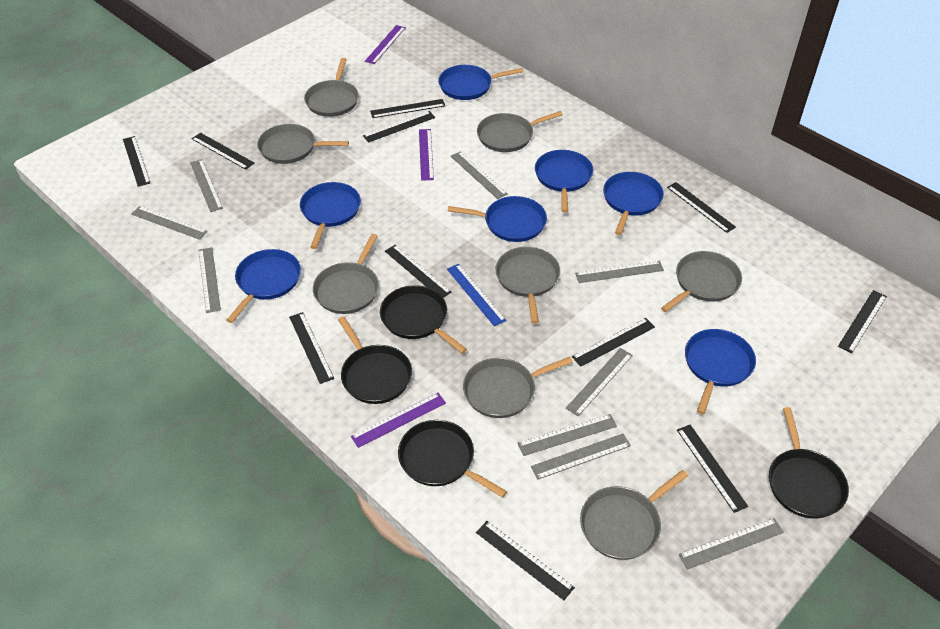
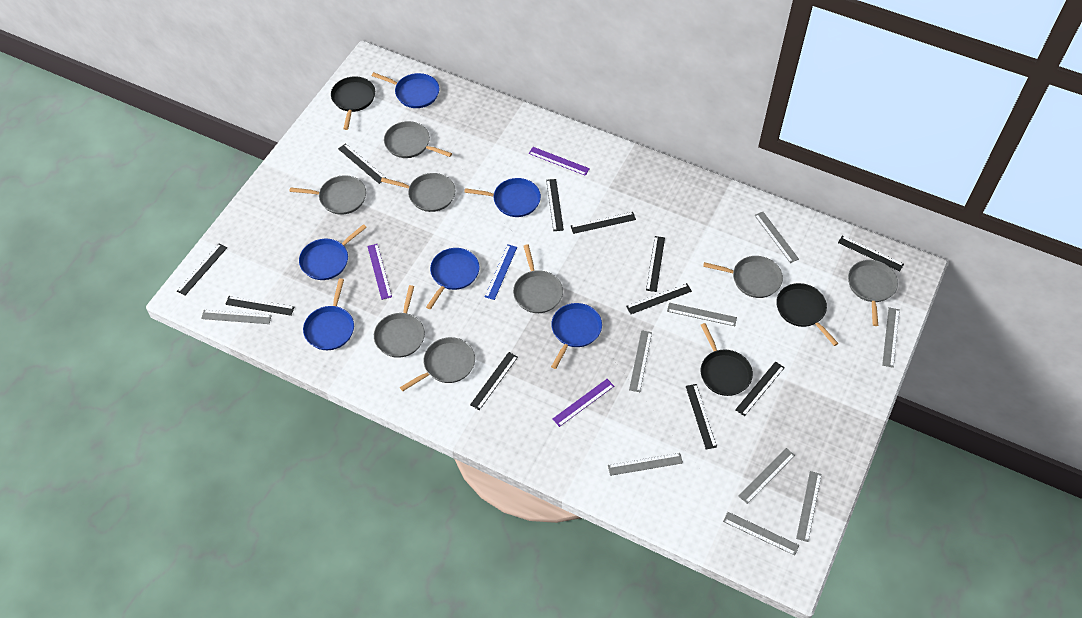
black pan: [338,317,412,404] [380,285,467,353] [398,420,507,498] [769,407,849,519] = 4 -> [331,76,375,130] [701,323,753,396] [776,283,838,346] = 3
blue pan: [226,249,301,323] [300,182,361,249] [438,65,523,100] [448,196,547,242] [535,150,593,212] [603,172,664,235] [685,329,756,414] = 7 -> [299,224,367,280] [303,278,354,350] [372,72,439,108] [426,248,480,309] [464,178,541,217] [551,303,602,369] = 6

